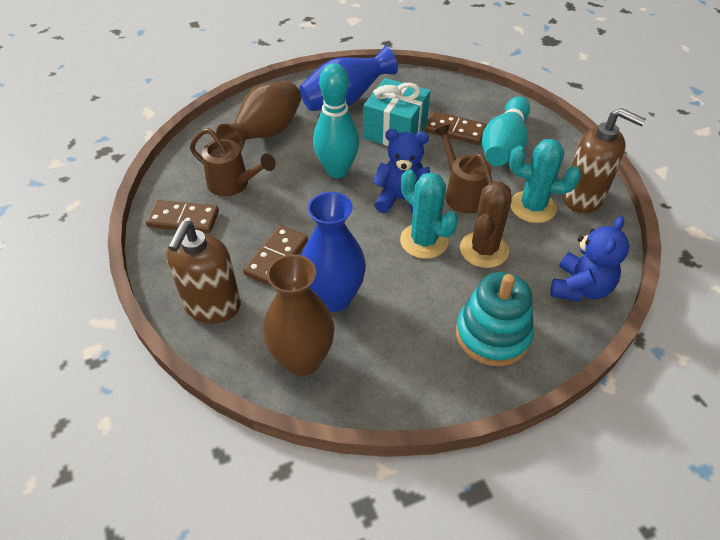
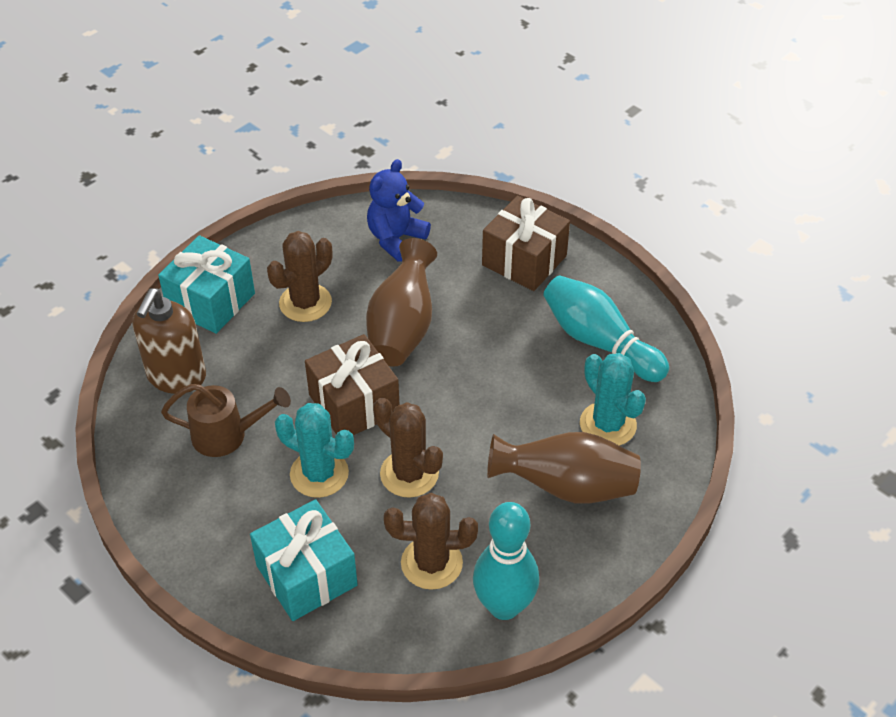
blue teddy bear: [372,129,430,215] [550,216,629,302] = 2 -> [367,159,431,262] = 1
blue vase: [299,46,398,111] [302,192,366,312] = 2 -> none = 0
brown cactus: [460,181,512,268] = 1 -> [267,231,333,322] [373,397,443,498] [384,493,478,590] = 3
brown domino: [146,200,219,233] [243,225,308,286] [424,111,487,145] = 3 -> none = 0
brown gift: none = 0 -> [305,334,400,435] [482,196,570,291] = 2
brown soap dispenser: [167,221,241,323] [563,108,646,214] = 2 -> [133,288,206,394] = 1
brown watering can: [190,128,276,196] [434,124,492,214] = 2 -> [161,384,291,457] = 1
turquoise gift: [363,78,430,146] = 1 -> [158,235,255,334] [250,499,358,621] = 2
turquoise stacking toy: [456,272,534,366] = 1 -> none = 0

